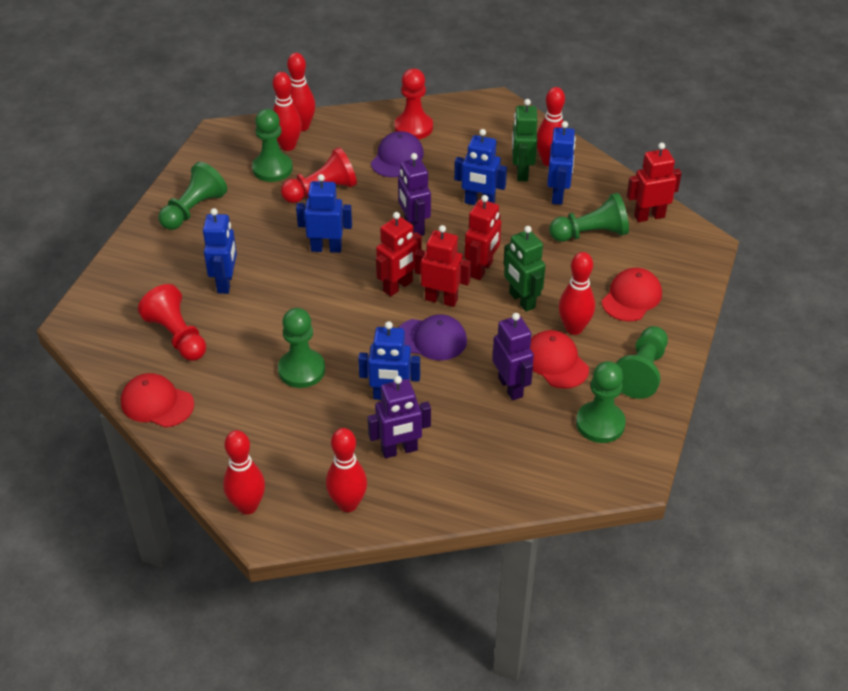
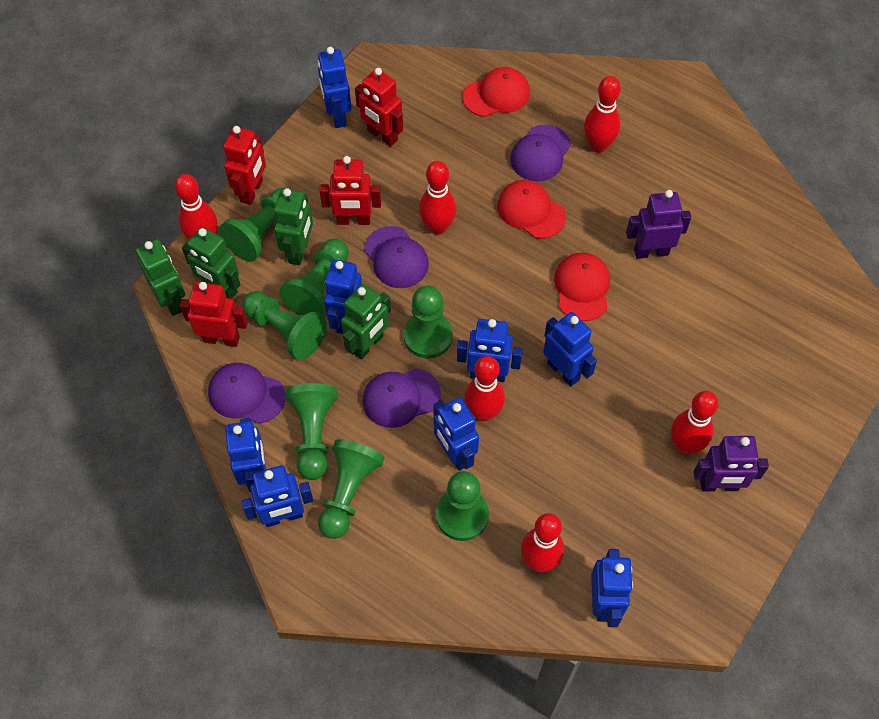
blue robot: [203,208,237,294] [296,174,352,253] [358,321,420,400] [454,129,507,205] [547,121,576,205] = 5 -> [225,418,266,492] [241,465,313,527] [318,47,351,128] [324,260,362,334] [433,397,479,471] [457,319,523,382] [543,312,597,387] [591,549,633,627] = 8
green pawn: [158,162,227,230] [252,109,293,182] [278,308,325,388] [549,193,629,242] [576,361,626,443] [616,326,668,399] = 6 -> [219,188,286,262] [242,291,327,360] [279,238,349,315] [286,383,338,480] [318,439,385,539] [404,285,453,359] [436,471,489,541] = 7
green robot: [504,226,546,312] [512,99,537,181] = 2 -> [136,239,185,316] [182,227,241,299] [274,188,313,265] [341,284,391,360] = 4
purple cap: [371,131,424,177] [398,314,467,361] = 2 -> [208,363,286,424] [362,368,441,428] [364,226,429,288] [510,125,571,181] = 4
purple robot: [368,376,431,458] [398,153,431,236] [492,313,534,400] = 3 -> [626,190,691,259] [694,436,769,492] = 2
red pawn: [138,284,206,361] [281,147,357,203] [395,68,433,139] = 3 -> none = 0

